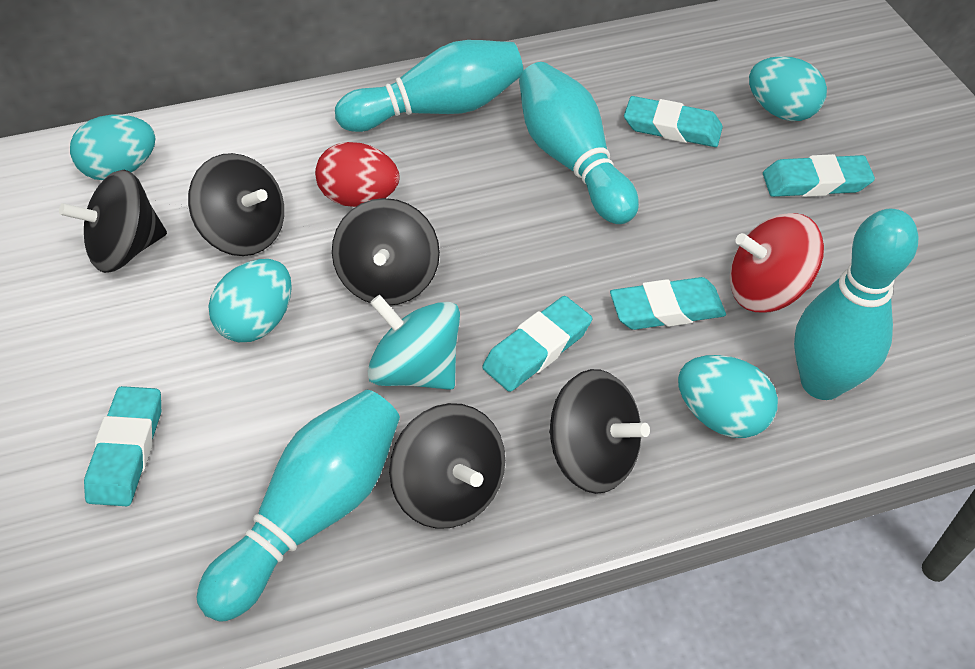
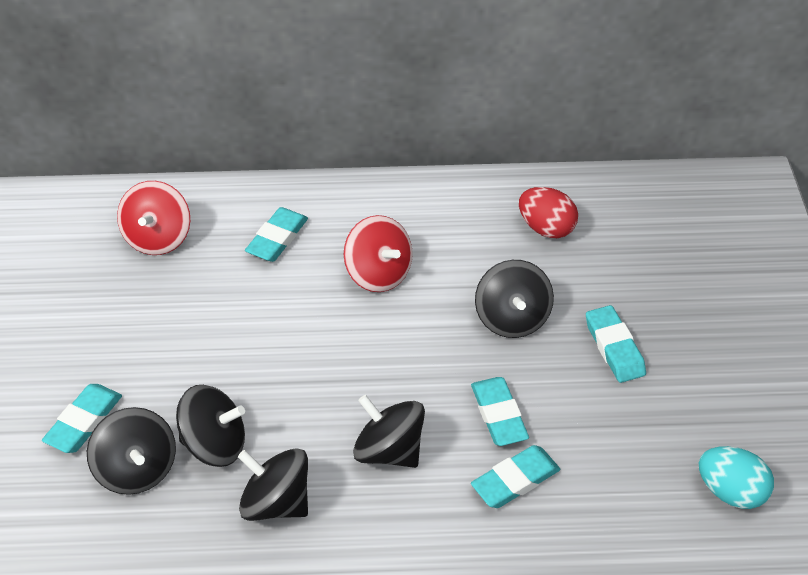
red spinning top: [729,213,824,312] = 1 -> [117,181,190,255] [344,215,413,292] = 2
turquoise bowling pin: [197,390,400,622] [335,40,524,132] [519,62,639,224] [794,209,918,400] = 4 -> none = 0
turquoise egg: [70,115,155,180] [208,259,292,342] [678,355,778,438] [749,56,827,121] = 4 -> [699,446,774,509] = 1
turquoise spinning top: [367,295,460,390] = 1 -> none = 0

